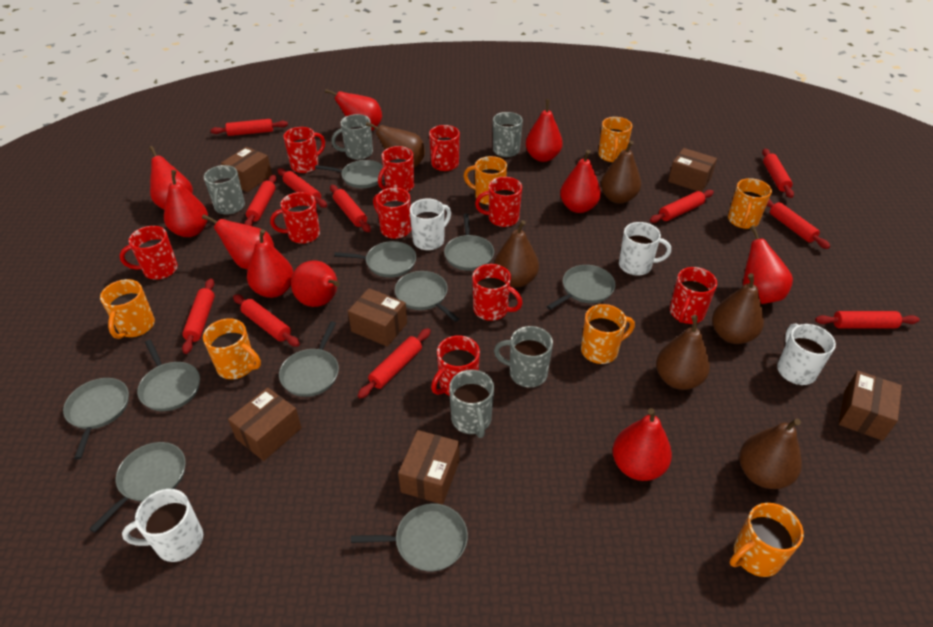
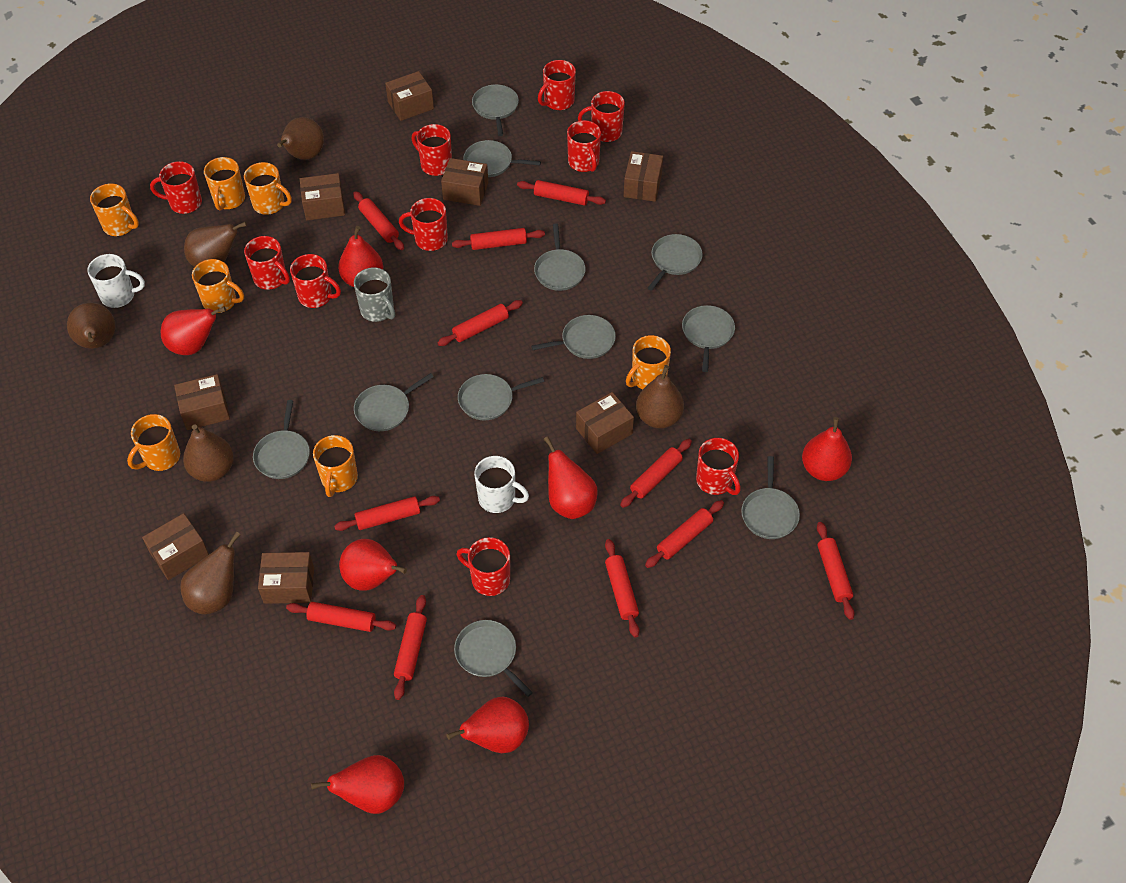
brown box: [221,147,272,192] [228,387,302,461] [348,288,407,347] [398,430,460,505] [668,148,717,192] [839,370,902,441] = 6 -> [142,513,209,580] [174,374,230,430] [258,552,314,604] [300,173,345,220] [385,71,434,121] [441,158,488,206] [576,392,634,454] [624,151,663,202] = 8
grey mug: [204,165,245,215] [331,114,373,160] [449,369,494,438] [493,112,523,157] [494,326,553,387] = 5 -> [354,267,395,322] = 1
grey pan: [63,378,129,460] [89,442,186,533] [137,340,200,411] [279,321,339,397] [315,160,384,188] [334,241,416,278] [351,503,468,571] [395,271,459,322] [444,214,494,271] [547,265,616,310] = 10 -> [253,400,310,479] [354,373,434,431] [454,620,533,697] [458,374,544,420] [464,140,541,177] [472,84,519,136] [531,315,616,359] [534,224,585,291] [648,234,703,291] [682,305,735,372] [741,456,800,539] = 11
red pear: [149,146,193,210] [164,170,208,237] [202,214,275,269] [247,229,293,298] [291,260,340,307] [325,89,382,131] [526,99,563,162] [560,150,601,213] [612,408,672,481] [743,225,793,304] = 10 -> [161,307,226,355] [311,755,404,814] [338,226,383,287] [339,539,407,591] [447,697,529,753] [544,436,598,519] [802,417,852,481] = 7
white mug: [122,489,203,562] [410,198,451,251] [619,222,671,276] [777,323,836,385] = 4 -> [87,254,145,308] [474,456,529,513] = 2

